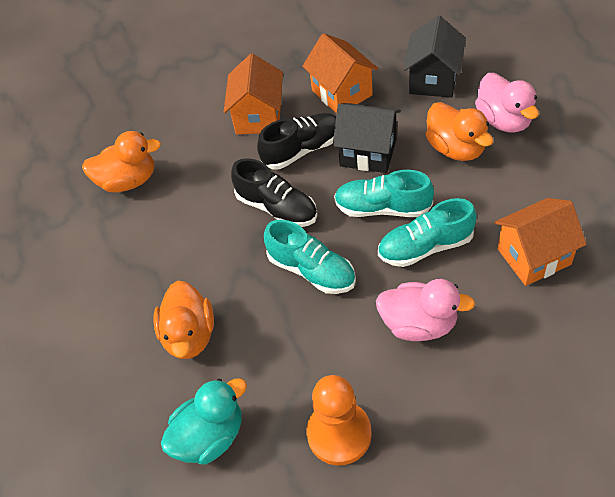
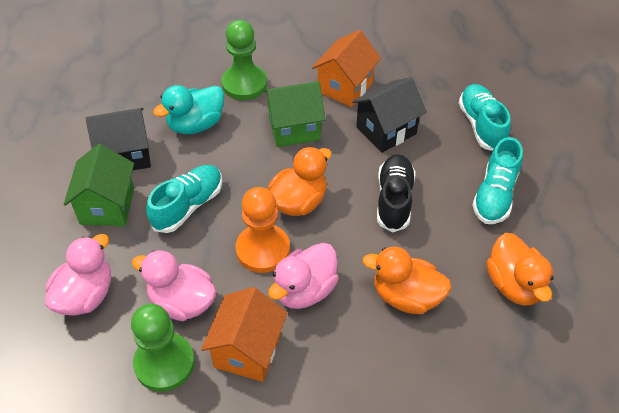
black shoe: [231,158,317,227] [257,113,336,169] = 2 -> [377,154,416,233] = 1
green house: none = 0 -> [64,144,134,226] [263,81,326,147] = 2
green pawn: none = 0 -> [131,304,195,392] [221,20,267,100] = 2
orange house: [224,53,283,134] [302,33,378,114] [494,198,587,286] = 3 -> [201,287,288,382] [312,30,381,107] = 2
pink duck: [376,279,475,341] [475,73,539,133] = 2 -> [45,234,111,316] [132,250,216,321] [268,243,339,309] = 3

